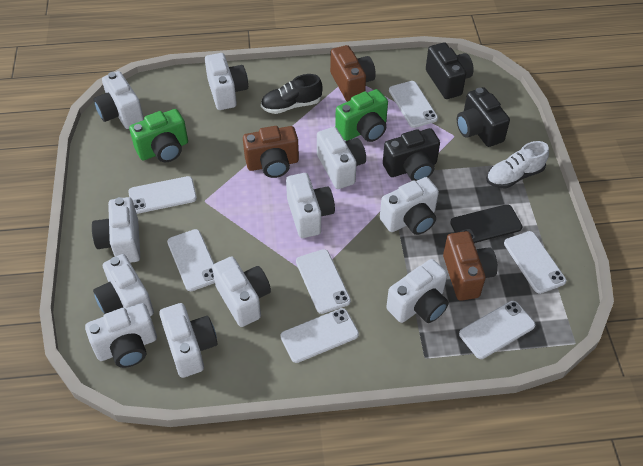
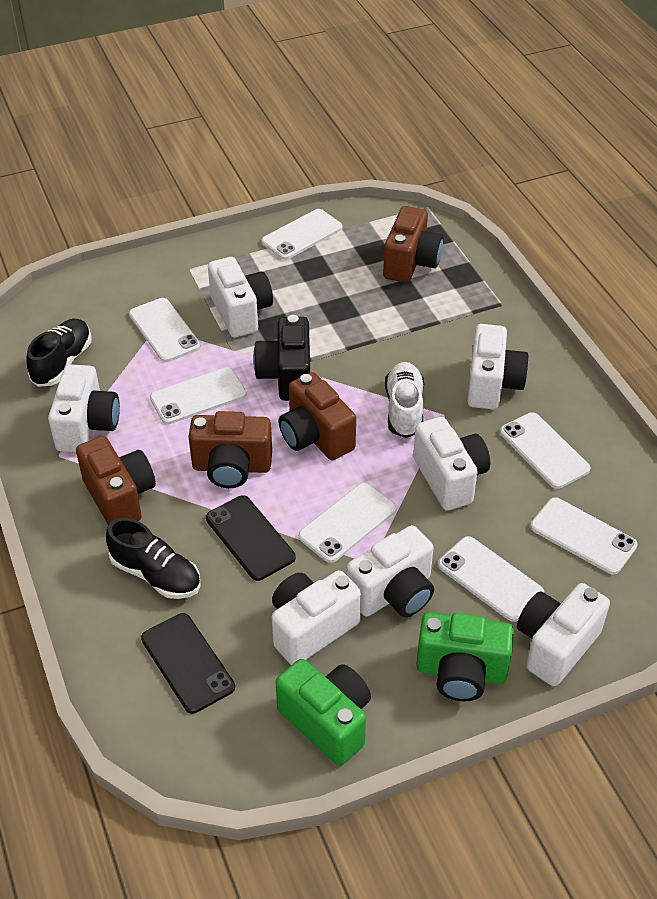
black camera: [383,128,440,181] [426,43,474,99] [457,87,510,147] = 3 -> [253,315,310,401] = 1
black phone: [450,204,523,243] = 1 -> [141,613,235,714] [206,495,296,581] = 2
black shoe: [261,74,323,114] = 1 -> [26,319,92,387] [106,518,201,599] = 2
brown camera: [243,126,299,178] [330,45,376,102] [443,231,498,301] = 3 -> [76,436,156,525] [189,411,272,488] [278,372,356,460] [383,206,444,283] = 4
white camera: [85,303,157,368] [92,197,140,263] [93,254,154,316] [94,71,144,129] [159,303,217,378] [205,53,248,110] [212,257,271,327] [286,173,335,238] [317,127,366,189] [380,177,439,235] [386,259,449,323] = 11 -> [48,364,120,452] [208,257,273,337] [272,570,361,665] [346,525,434,617] [413,417,490,511] [467,324,529,409] [517,583,610,686] = 7

